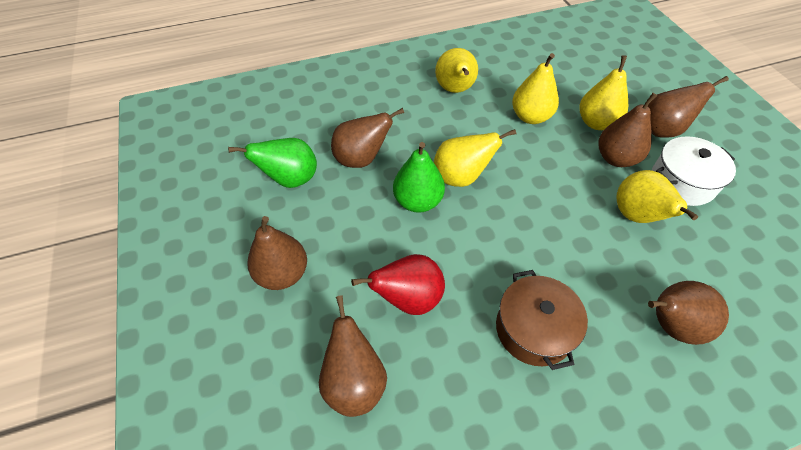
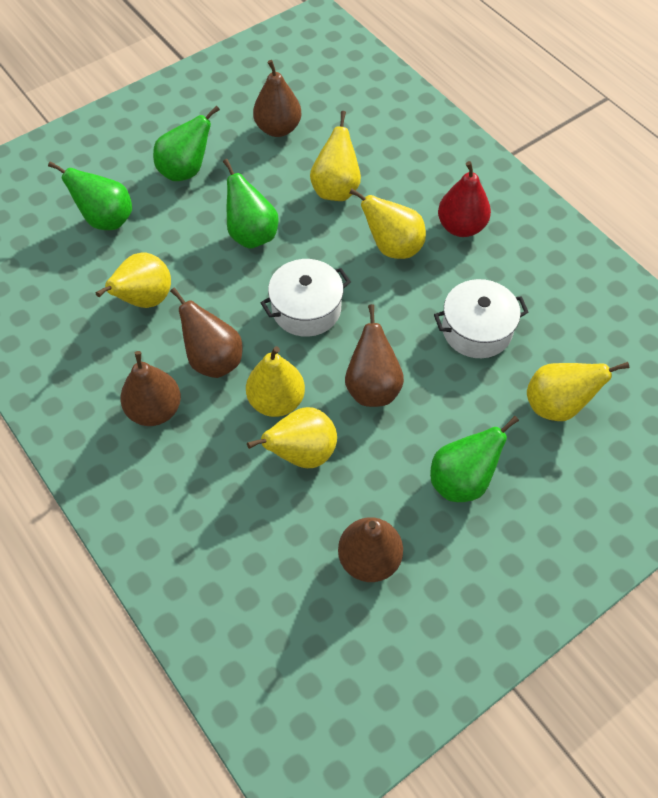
brown pear: [247,216,307,290] [319,295,387,417] [331,108,404,168] [598,93,657,167] [648,76,729,138] [648,281,729,345] = 6 -> [120,351,181,426] [170,287,243,378] [253,60,302,137] [338,517,403,582] [345,304,404,407] = 5
brown pot: [496,270,588,370] = 1 -> none = 0
green pear: [228,138,317,188] [393,142,445,213] = 2 -> [48,161,132,230] [153,106,220,181] [223,159,279,249] [430,416,519,502] = 4
white pot: [652,136,736,206] = 1 -> [261,259,351,337] [434,279,529,358] = 2
yellow pear: [434,129,516,187] [435,48,478,93] [512,53,559,124] [579,55,628,130] [616,170,698,223] = 5 -> [96,252,171,308] [246,346,305,417] [247,407,337,468] [310,111,361,201] [349,188,426,259] [527,362,629,421] = 6

